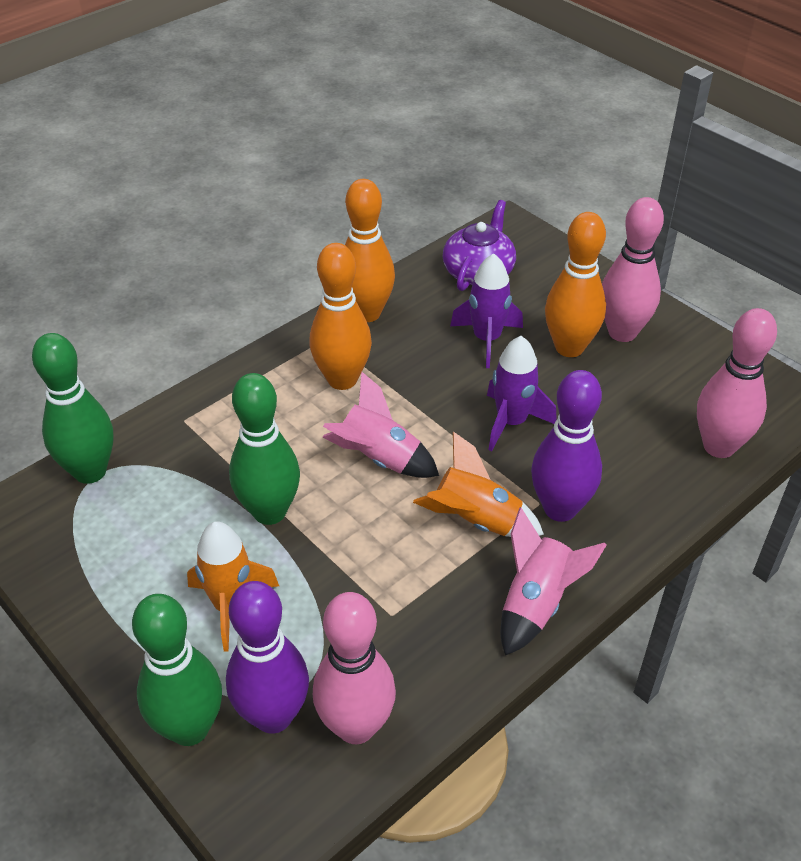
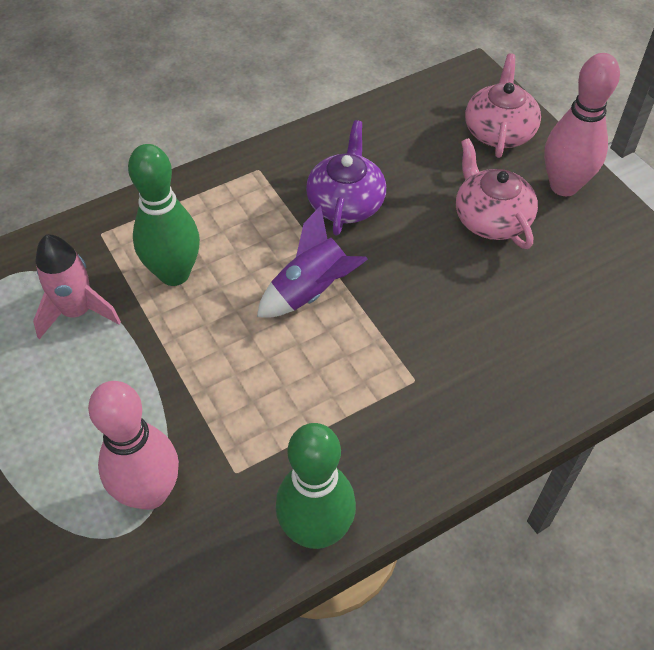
green bowling pin: [32,333,114,484] [132,594,222,746] [229,373,300,525] = 3 -> [128,144,200,286] [276,423,356,549] = 2
orange bowling pin: [309,243,372,390] [345,179,395,322] [545,212,606,357] = 3 -> none = 0
orange rocket: [187,521,279,652] [413,432,544,537] = 2 -> none = 0
pink bowling pin: [313,592,396,744] [602,197,664,342] [697,308,777,458] = 3 -> [88,381,179,510] [544,53,620,196] = 2
pink rocket: [323,372,439,478] [501,507,607,655] = 2 -> [33,235,121,339] = 1
pink teapot: none = 0 -> [456,138,538,249] [465,53,541,158] = 2
purple bowling pin: [226,581,309,734] [531,370,602,522] = 2 -> none = 0
purple rocket: [450,253,523,368] [487,336,557,451] = 2 -> [257,205,368,318] = 1

